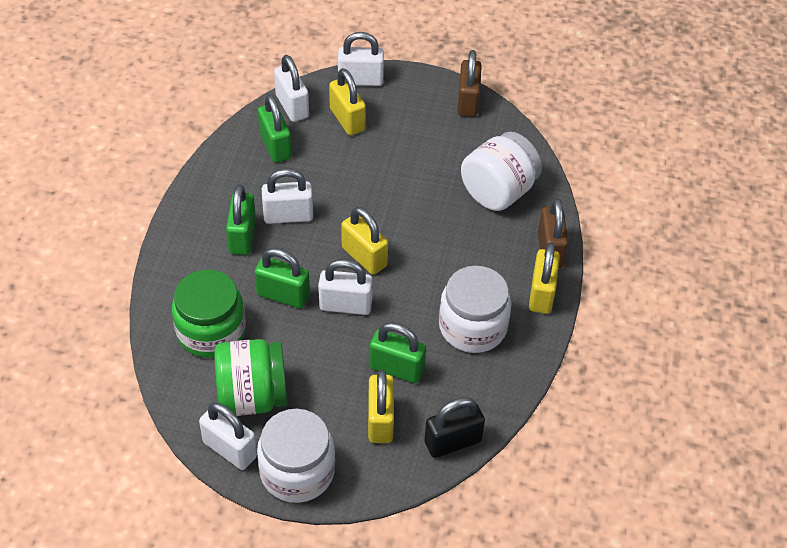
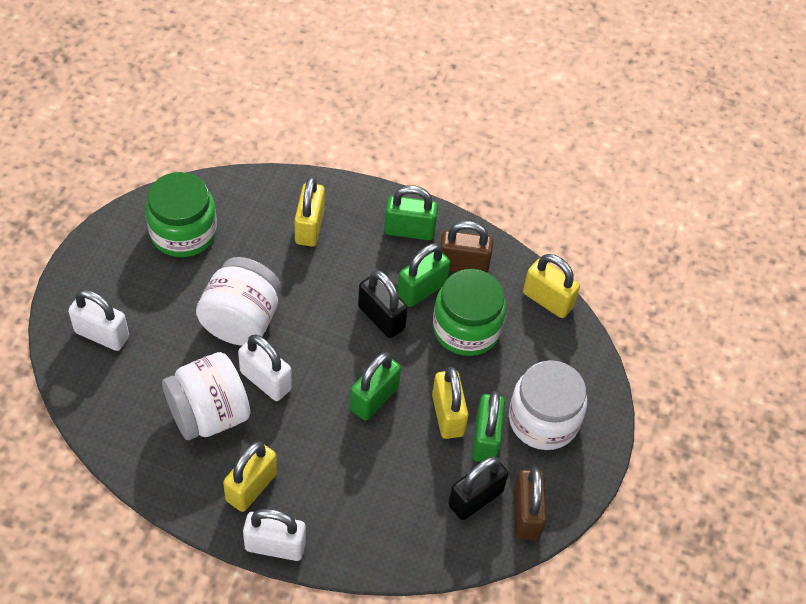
black padlock: [424,397,485,458] = 1 -> [358,270,408,338] [448,456,508,520] = 2
white padlock: [199,402,257,470] [262,168,313,224] [274,55,309,122] [318,259,373,315] [338,32,384,86] = 5 -> [68,289,129,351] [238,335,292,401] [243,509,306,561] = 3

